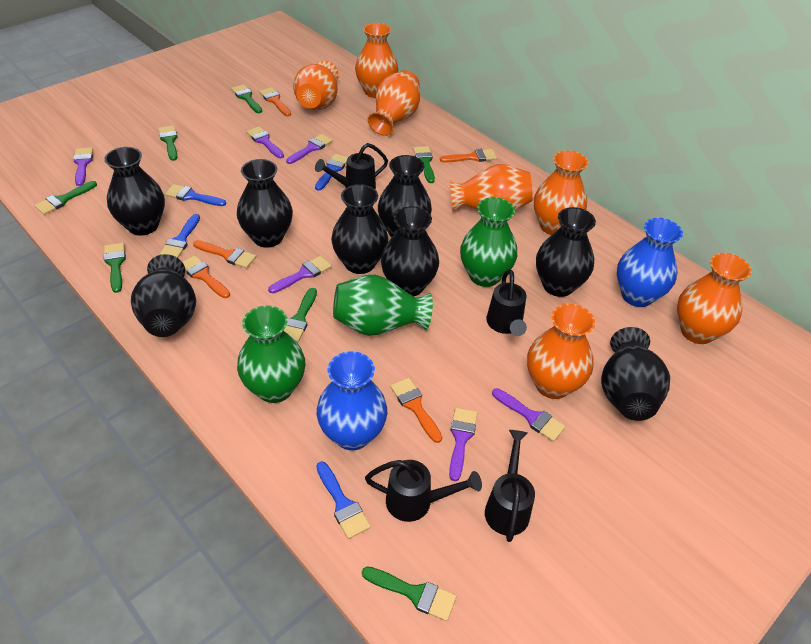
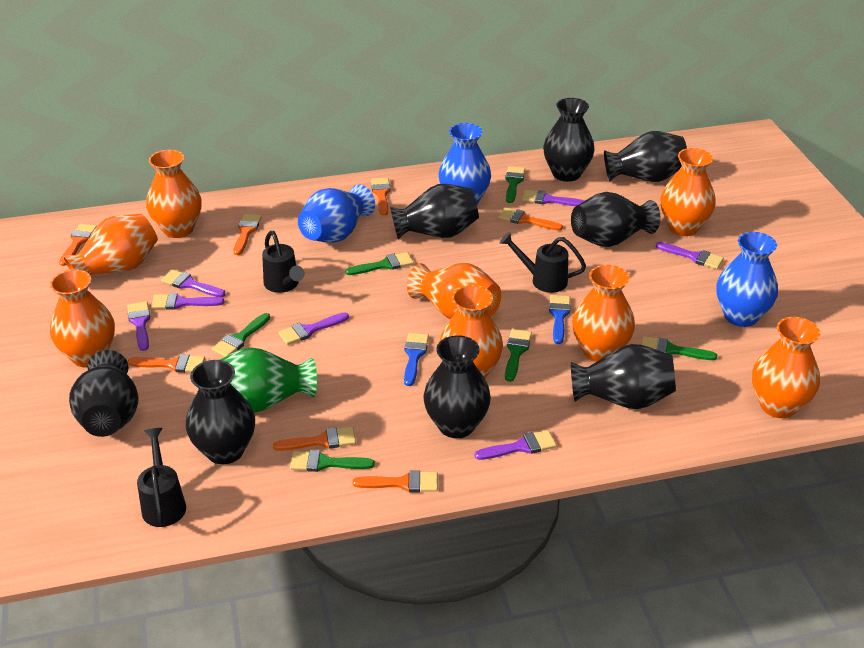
black watering can: [315,143,388,189] [365,460,482,522] [485,430,535,542] [486,270,527,336] = 4 -> [137,428,186,527] [262,231,305,293] [500,232,586,293] = 3
blue brush: [160,214,200,258] [165,184,226,206] [315,154,348,191] [317,462,371,539] = 4 -> [404,333,429,386] [549,295,571,344] = 2
blue vase: [317,351,387,450] [617,218,683,307] = 2 -> [298,184,375,243] [439,123,491,204] [716,232,778,327] = 3
green brush: [34,181,97,215] [104,243,126,293] [158,125,178,161] [231,84,262,113] [284,288,317,342] [362,566,457,621] [413,146,435,183] = 7 -> [212,313,270,357] [290,450,375,472] [345,252,414,275] [505,166,525,203] [505,329,532,382] [641,336,717,360] = 6
green vase: [237,305,305,403] [333,275,433,336] [460,197,517,287] = 3 -> [220,347,317,413] = 1
orange brush: [183,255,230,298] [193,240,256,268] [259,87,291,116] [390,378,442,443] [440,149,497,162] = 5 -> [59,224,97,266] [128,354,205,373] [234,214,262,255] [273,426,356,451] [353,471,438,492] [371,178,391,216] [498,207,563,231] = 7
orange vase: [293,61,339,110] [355,23,398,98] [367,70,420,136] [450,164,533,212] [527,304,595,399] [534,150,588,235] [677,253,752,344] = 7 -> [50,269,115,368] [63,214,158,275] [146,150,202,238] [407,263,501,319] [439,285,503,378] [572,265,635,362] [660,148,716,236] [752,317,820,418] = 8
purple brush: [73,147,93,186] [246,126,284,158] [268,256,332,293] [286,134,333,164] [449,408,477,481] [492,388,566,442] = 6 -> [127,301,151,351] [151,293,225,310] [161,269,225,297] [278,312,349,345] [475,430,557,460] [522,190,584,206] [656,242,724,269] = 7

